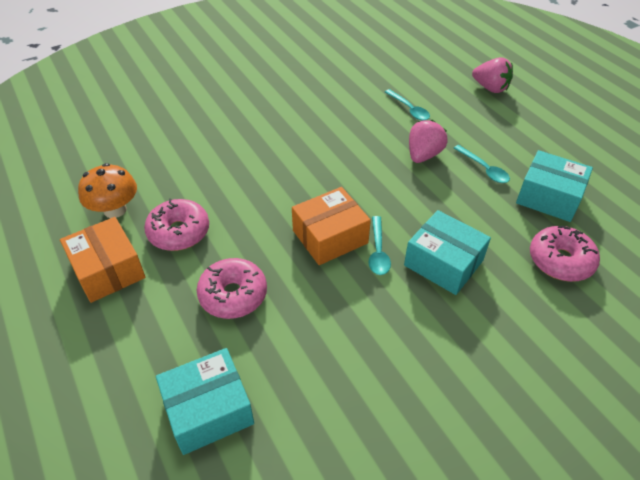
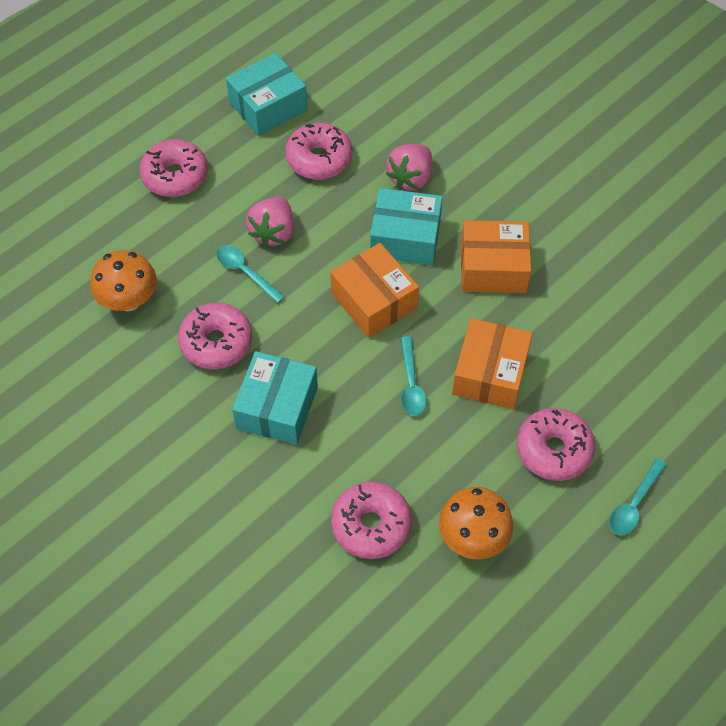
orange box: [60,217,146,303] [292,187,371,265] = 2 -> [330,243,419,338] [452,318,533,410] [461,220,531,293] = 3
orange mushroom: [78,163,137,218] = 1 -> [90,250,157,311] [439,487,513,559] = 2
pink donut: [144,198,209,251] [196,258,267,319] [530,226,600,282] = 3 -> [139,139,208,197] [178,303,252,370] [285,123,352,180] [331,482,412,559] [517,408,595,481] = 5

